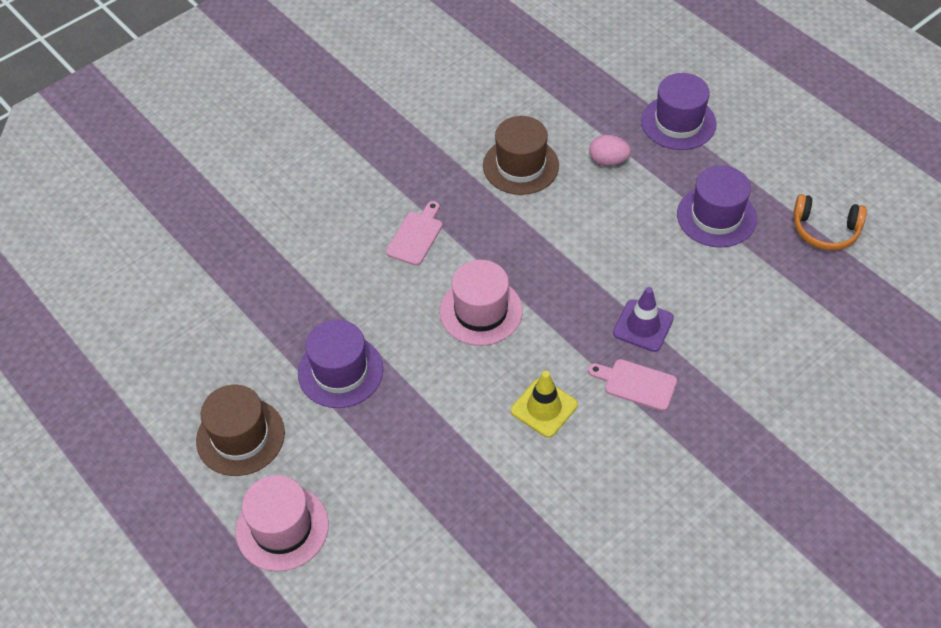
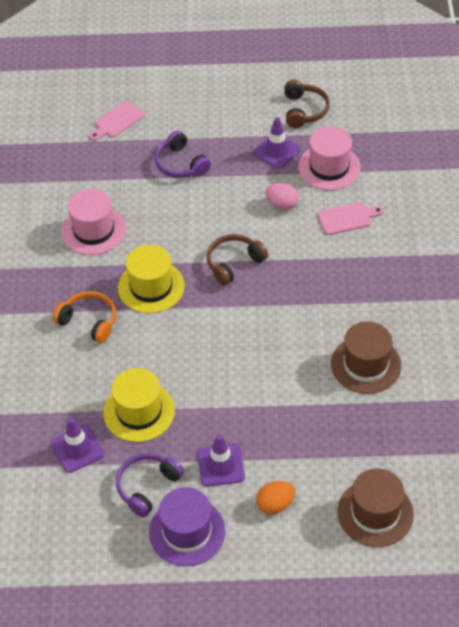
brown headphones: none = 0 -> [207,234,268,286] [284,80,330,128] = 2
orange egg: none = 0 -> [256,481,295,514] = 1
purple hat: [298,320,383,408] [641,73,716,150] [677,166,757,248] = 3 -> [149,487,225,566] = 1
purple headphones: none = 0 -> [116,453,184,517] [155,130,211,178] = 2
purple traffic cone: [613,287,674,352] = 1 -> [51,418,104,473] [197,434,245,487] [253,117,301,169] = 3
yellow hat: none = 0 -> [103,368,175,442] [118,245,185,313] = 2
yellow traffic cone: [511,371,578,437] = 1 -> none = 0

